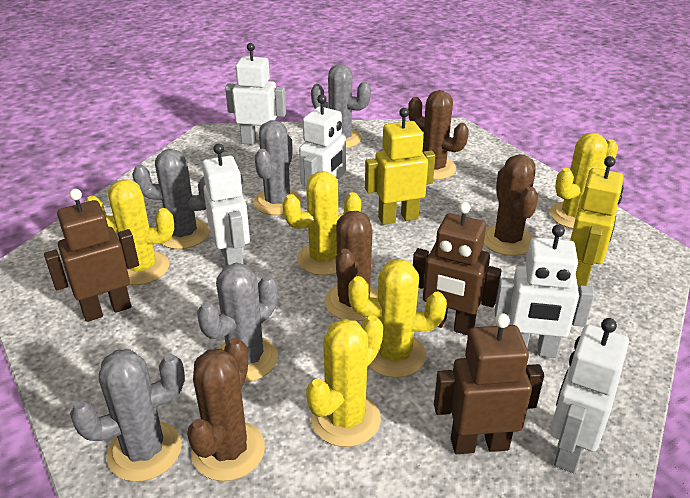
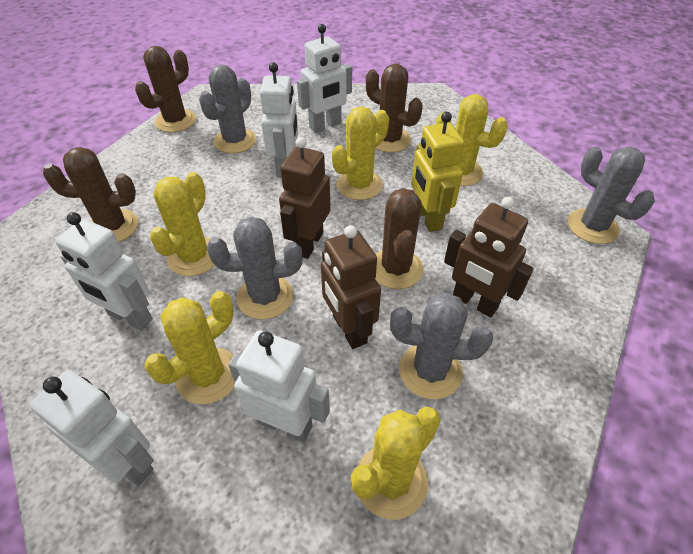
grey cactus: [70,349,185,482] [132,149,209,249] [197,263,278,382] [254,120,302,215] [311,64,371,148] = 5 -> [199,65,256,154] [207,217,302,319] [390,293,493,399] [568,147,655,244] = 4
yellow robot: [365,108,435,225] [570,156,624,286] = 2 -> [411,112,464,232] = 1

